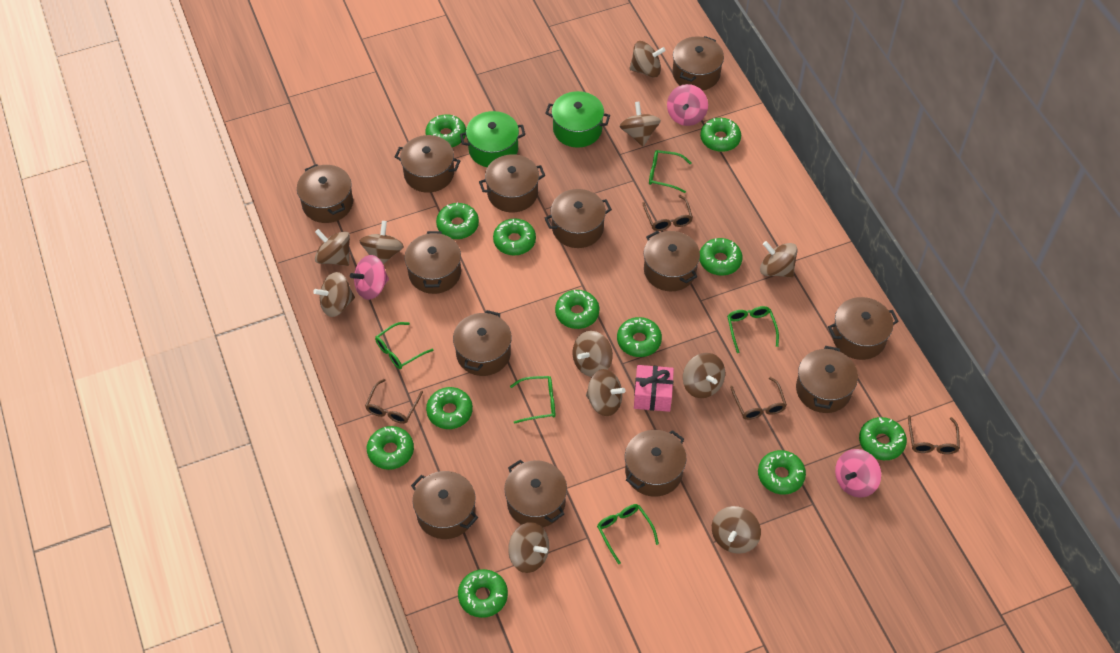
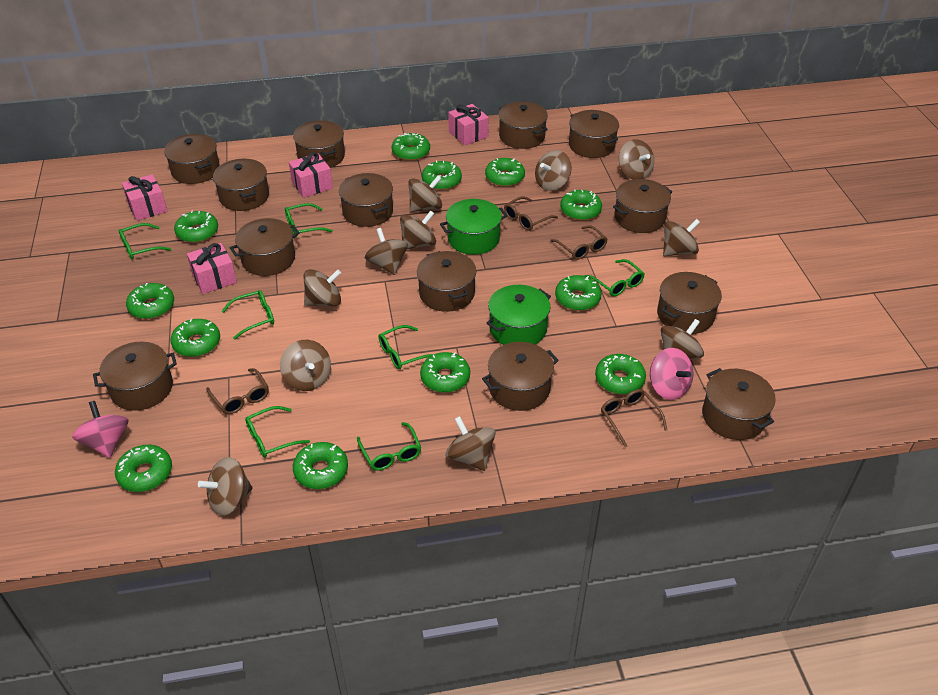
green glasses: [375,322,433,369] [510,376,555,424] [597,504,659,564] [649,150,691,193] [727,306,779,353] = 5 -> [119,223,171,259] [222,290,274,340] [245,406,310,458] [285,203,333,238] [357,422,421,471] [378,325,434,369] [585,259,645,297] = 7
pink gift: [634,365,674,412] = 1 -> [122,174,167,221] [187,243,237,294] [289,152,333,198] [448,104,489,146] = 4
pink spinning top: [350,255,389,300] [667,84,708,126] [835,449,881,498] = 3 -> [72,401,128,458] [650,348,694,400] = 2

